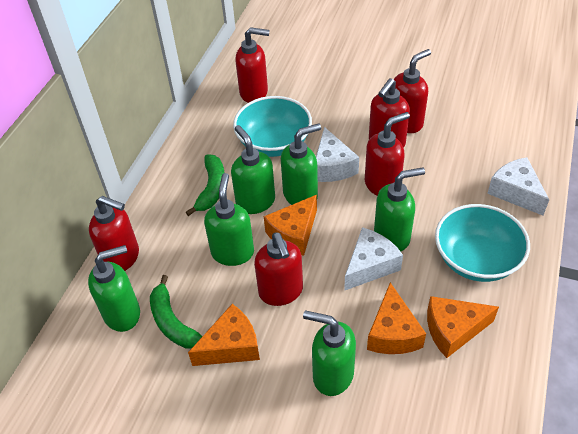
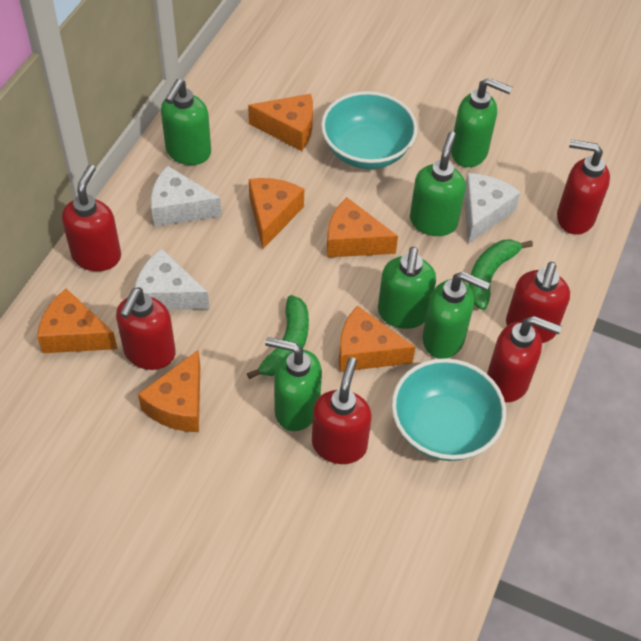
orange cheese: [188,304,260,366] [264,195,317,256] [367,283,426,354] [427,296,499,358] = 4 -> [37,289,117,353] [138,350,200,432] [248,94,313,151] [249,178,304,249] [327,198,398,257] [339,306,415,372] = 6

